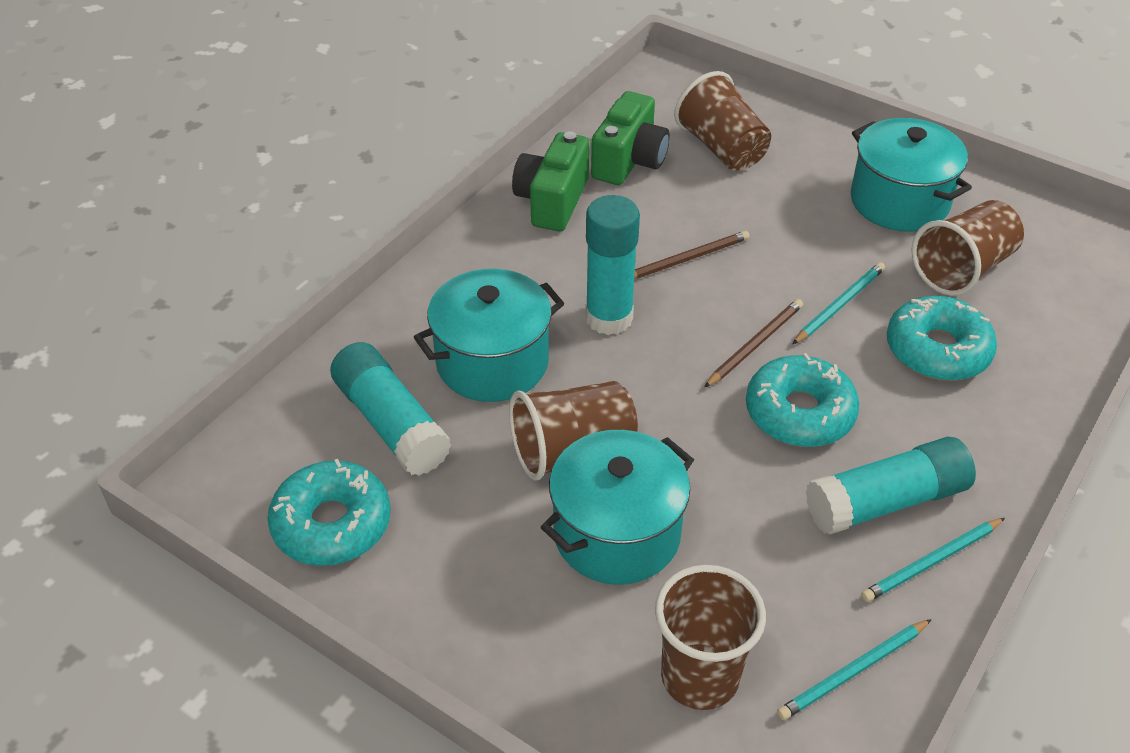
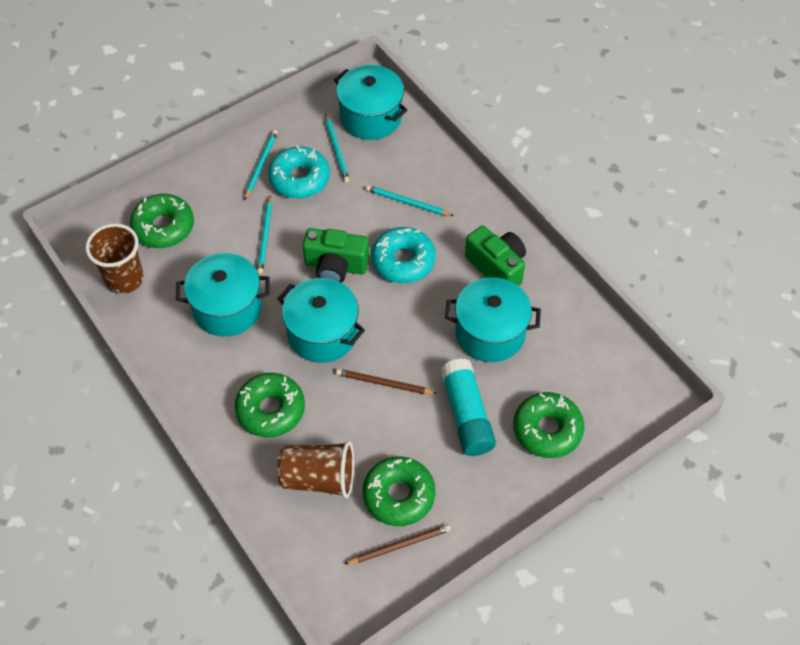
brown cup: [509,381,638,480] [655,565,766,710] [674,71,771,171] [911,200,1024,296] = 4 -> [85,223,144,294] [277,441,354,498] = 2
green donut: none = 0 -> [130,194,194,248] [235,373,305,437] [363,456,435,526] [513,392,584,458] = 4
turquoise donut: [267,459,390,566] [746,353,859,447] [887,296,997,381] = 3 -> [268,146,330,199] [371,227,436,283] = 2
turquoise glue stick: [330,342,451,476] [585,195,640,335] [806,437,976,535] = 3 -> [441,358,496,456] = 1
turquoise pencil: [777,619,932,720] [793,262,885,344] [861,518,1005,602] = 3 -> [244,130,278,200] [257,195,272,274] [325,113,350,183] [366,185,454,216] = 4
turquoise pot: [414,269,564,402] [541,430,694,585] [850,118,972,232] = 3 -> [176,253,270,337] [277,278,365,363] [334,65,408,140] [445,277,541,362] = 4

